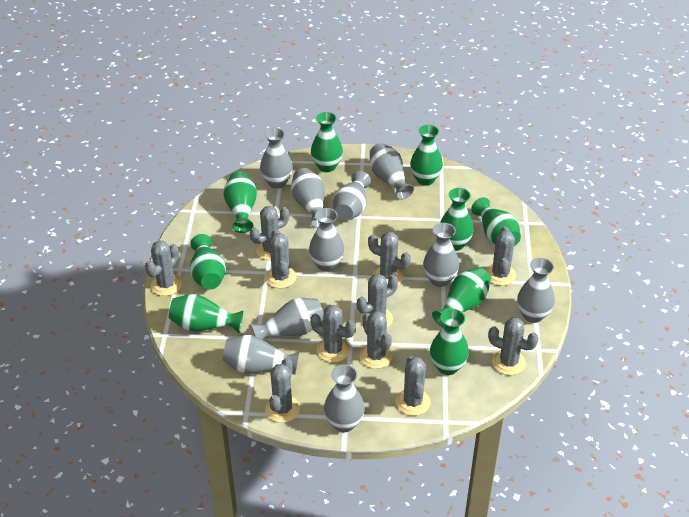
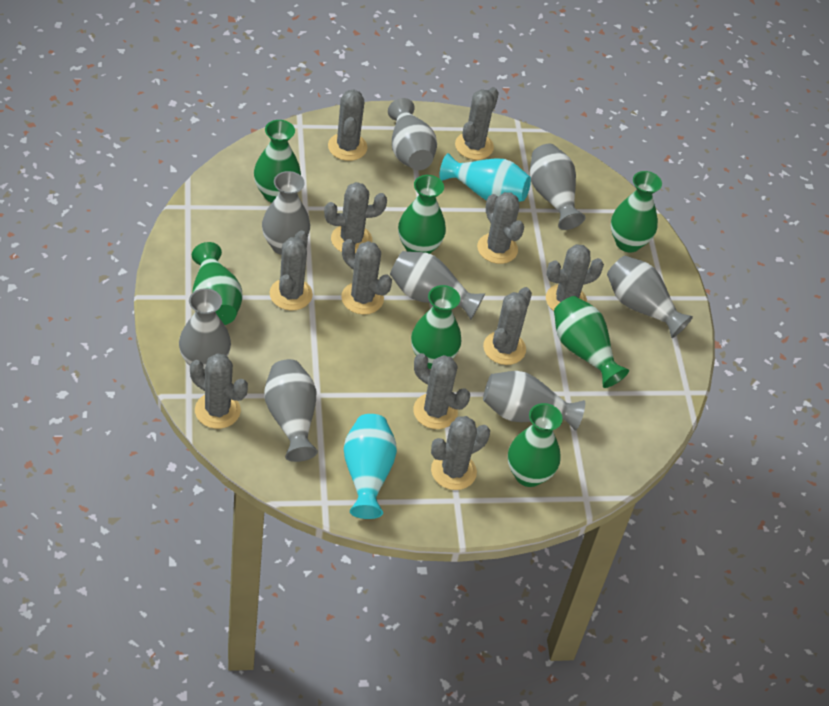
green vase: [169,294,243,333] [190,234,226,289] [223,172,257,233] [311,112,343,172] [410,125,443,185] [430,309,469,375] [432,267,491,327] [440,188,474,251] [471,197,521,246] = 9 -> [192,242,243,325] [254,120,301,203] [398,175,446,254] [411,285,461,369] [508,403,563,487] [554,296,629,388] [611,171,662,252] = 7
grey vase: [223,335,300,375] [250,298,324,340] [260,128,293,189] [291,168,325,228] [309,208,345,272] [324,364,365,432] [333,171,371,220] [370,143,414,200] [423,223,459,287] [517,258,555,323] = 10 -> [179,288,231,373] [262,171,310,255] [264,359,318,462] [388,98,437,170] [390,251,485,320] [483,371,585,431] [530,144,585,230] [607,256,693,338] = 8
turquoise vase: none = 0 -> [344,414,397,519] [439,153,531,202] = 2

